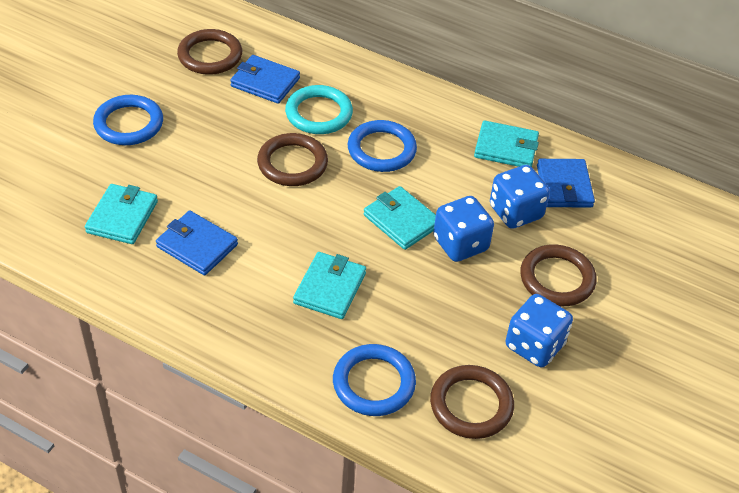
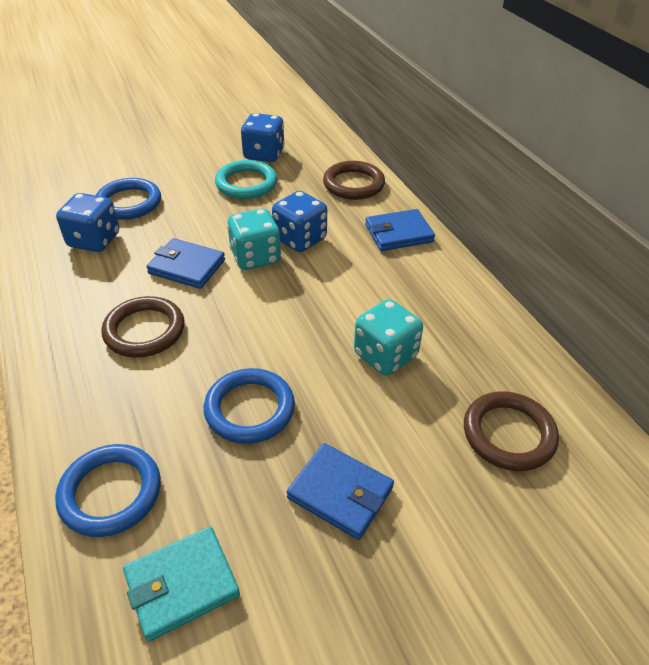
brown ring: [177,29,242,75] [257,133,328,186] [430,365,514,439] [520,244,597,306] = 4 -> [101,296,185,358] [323,161,385,200] [464,391,559,471] = 3
turquoise dice: none = 0 -> [227,209,281,270] [354,299,423,376] = 2
turquoise wallet: [85,184,158,244] [293,252,366,319] [364,186,436,250] [474,120,539,167] = 4 -> [123,527,240,642] = 1

